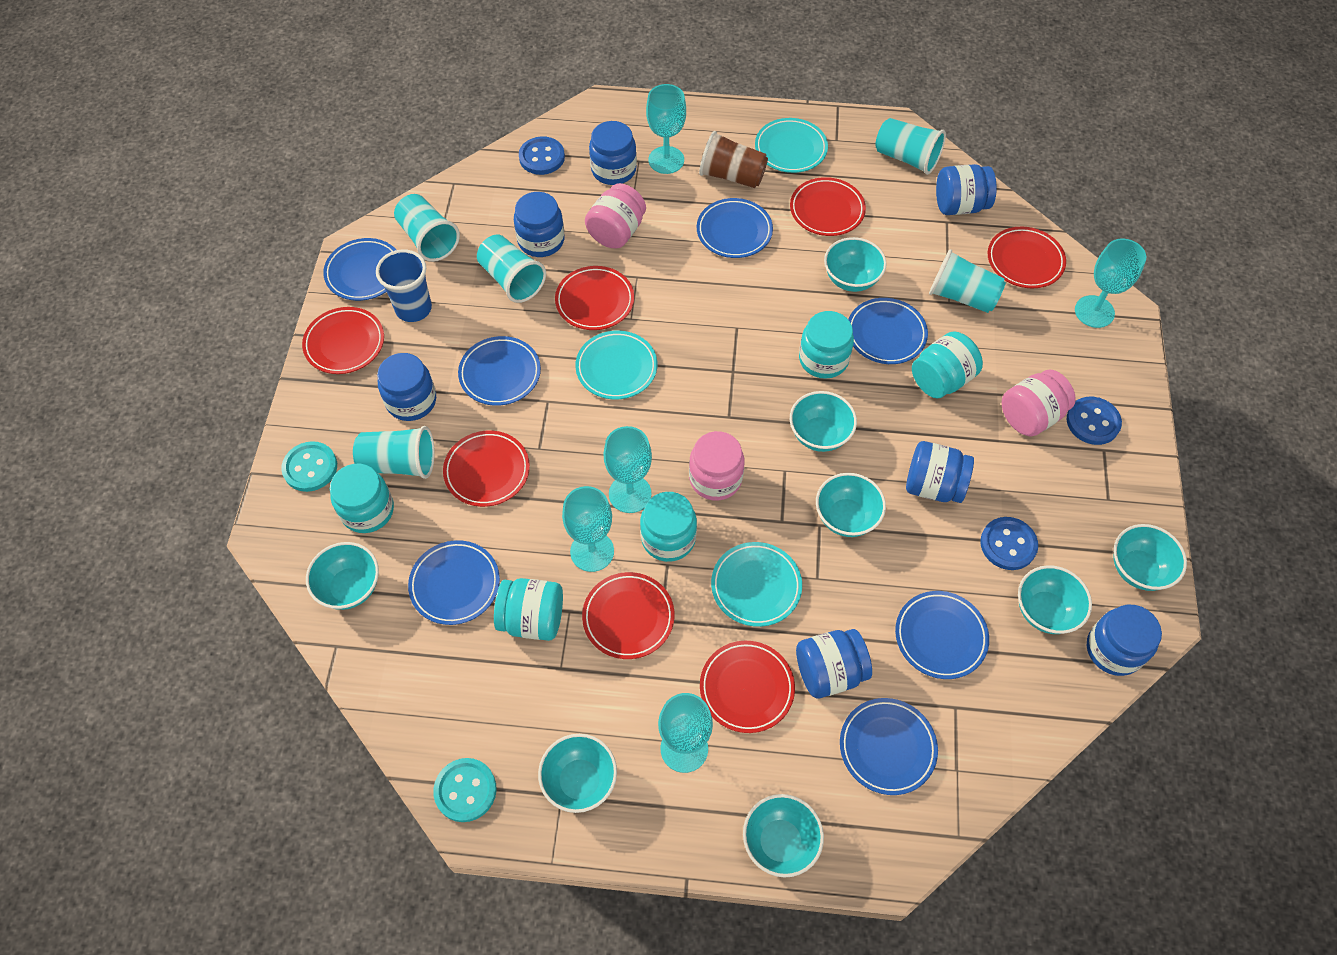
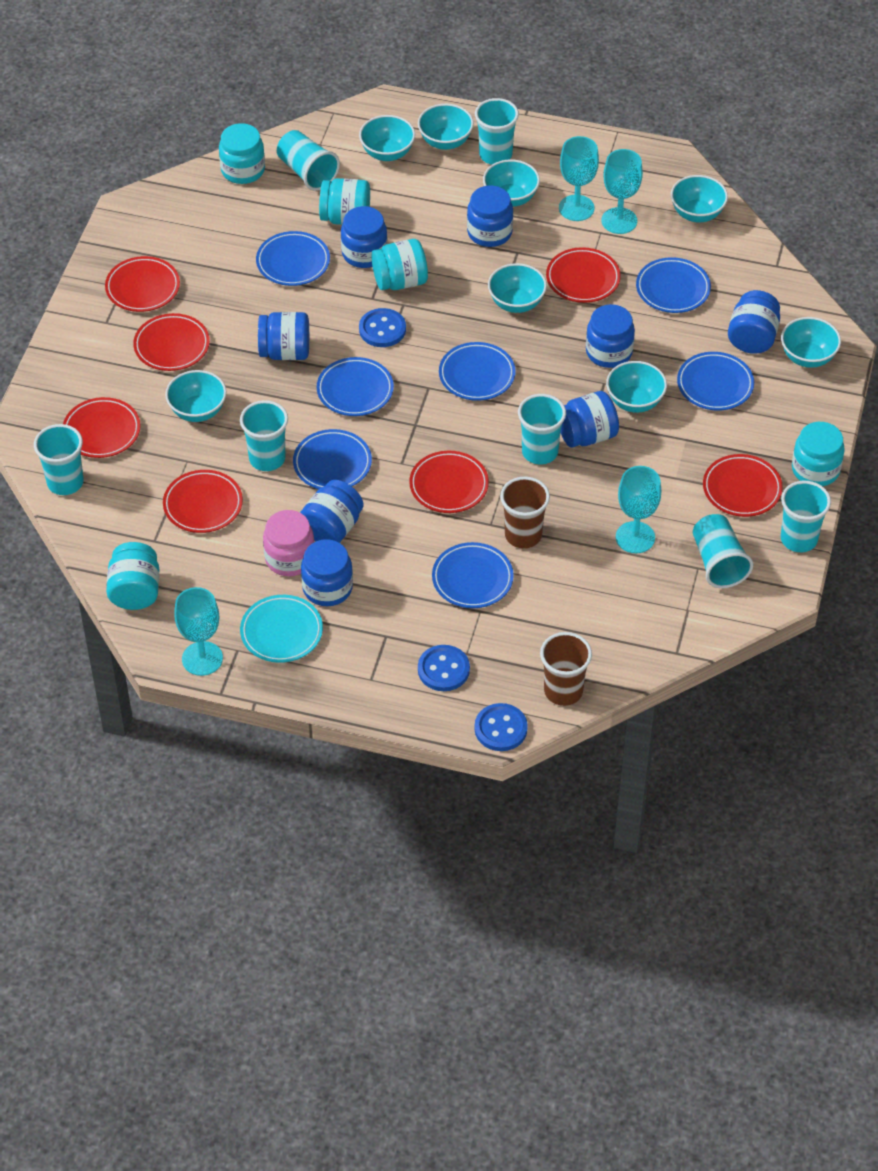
blue cup: [376,249,432,322] = 1 -> none = 0
blue jar: [377,353,436,421] [514,192,565,257] [589,121,637,185] [796,629,872,699] [906,441,974,503] [936,164,997,215] [1087,605,1162,676] = 7 -> [258,312,309,360] [300,480,364,543] [301,539,353,606] [341,206,388,268] [467,186,513,247] [561,391,619,448] [586,304,635,368] [728,290,780,354] = 8
brown cup: [699,131,768,188] = 1 -> [500,477,550,548] [540,632,592,706] = 2
pink jar: [585,183,646,249] [689,431,744,501] [1002,369,1076,437] = 3 -> [263,510,314,576] = 1
turquoise button: [281,441,337,492] [433,758,497,822] = 2 -> none = 0
turquoise cup: [353,426,435,479] [394,194,460,262] [477,234,546,303] [875,118,946,175] [929,249,1006,313] = 5 -> [34,424,84,495] [240,400,288,471] [277,130,340,191] [475,98,519,165] [518,394,566,464] [693,514,753,588] [781,481,831,552] = 7
turquoise goblet: [562,486,614,572] [603,426,652,513] [646,84,686,174] [658,693,713,773] [1075,238,1146,328] = 5 -> [174,587,223,676] [559,136,599,221] [601,149,643,234] [616,466,661,553] = 4
turquoise plate: [575,331,657,399] [711,542,802,627] [755,118,828,173] = 3 -> [240,595,323,663] = 1

